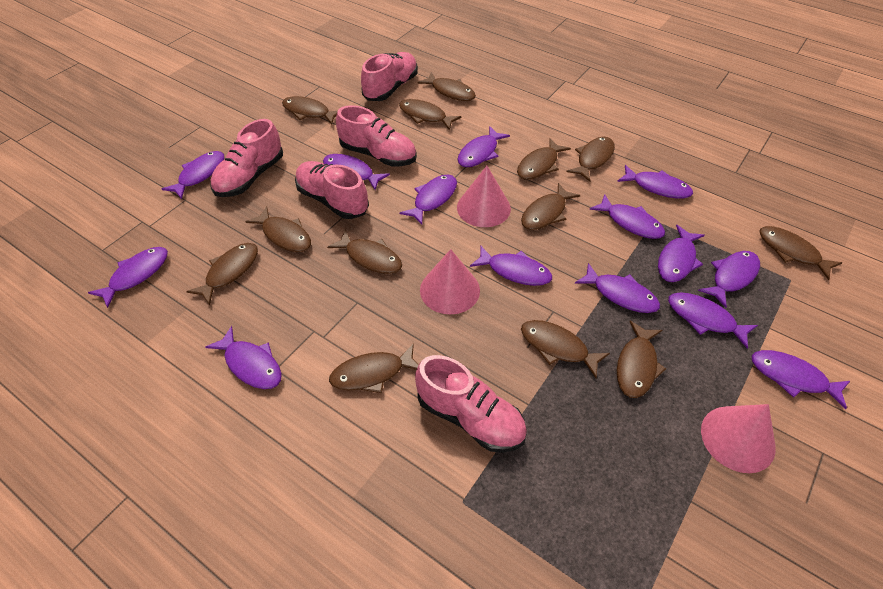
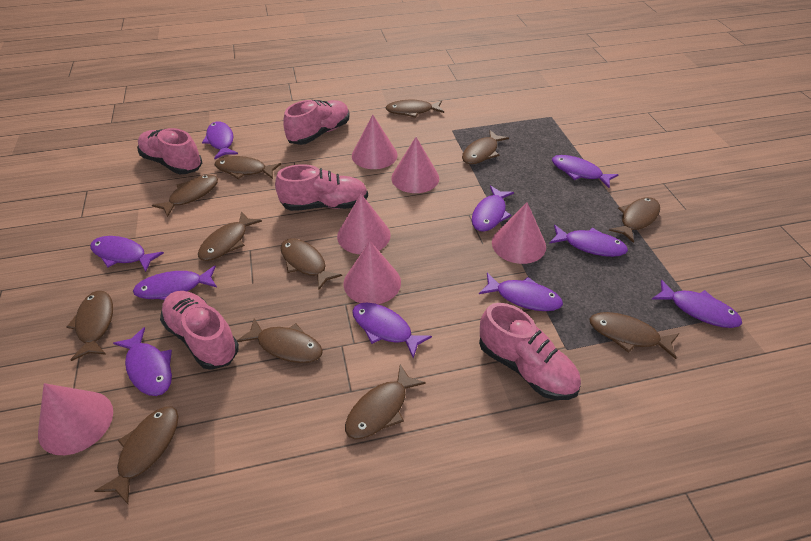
brown fish: [186,243,258,305] [245,206,311,252] [282,96,337,125] [327,229,402,274] [329,343,418,393] [399,99,462,130] [418,72,476,101] [517,138,571,180] [521,183,581,230] [521,320,610,378] [566,137,615,181] [617,321,666,398] [759,226,842,280] = 13 -> [66,291,113,361] [94,406,178,504] [152,175,218,217] [198,212,262,261] [215,156,281,179] [237,318,323,363] [281,238,342,290] [345,364,426,439] [386,100,444,118] [462,130,509,164] [589,312,679,359] [608,197,660,243] = 12
pink cone: [420,249,480,315] [457,166,511,227] [701,404,776,473] = 3 -> [38,383,113,455] [337,194,391,254] [344,241,401,304] [352,115,398,169] [391,137,439,193] [492,202,546,264] = 6
purple fish: [88,247,168,308] [162,151,224,199] [205,326,282,389] [323,154,390,190] [399,174,457,225] [457,126,510,167] [470,246,552,286] [575,263,660,313] [590,194,665,239] [617,165,693,199] [658,225,705,282] [668,292,758,349] [698,251,760,308] [751,350,850,409] = 14 -> [90,236,164,272] [113,327,172,396] [133,266,217,300] [202,121,238,159] [352,302,432,358] [472,185,514,232] [479,273,563,311] [549,225,628,257] [552,155,619,188] [652,280,742,328] = 10

